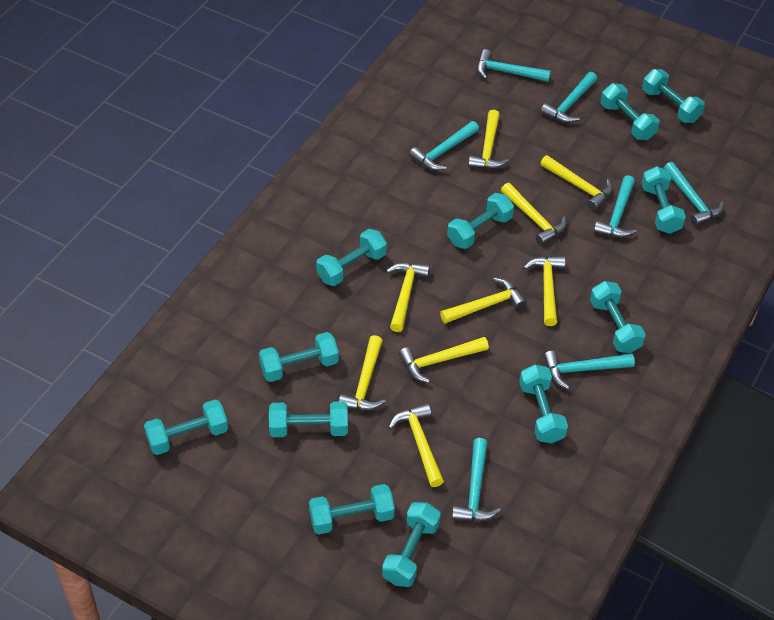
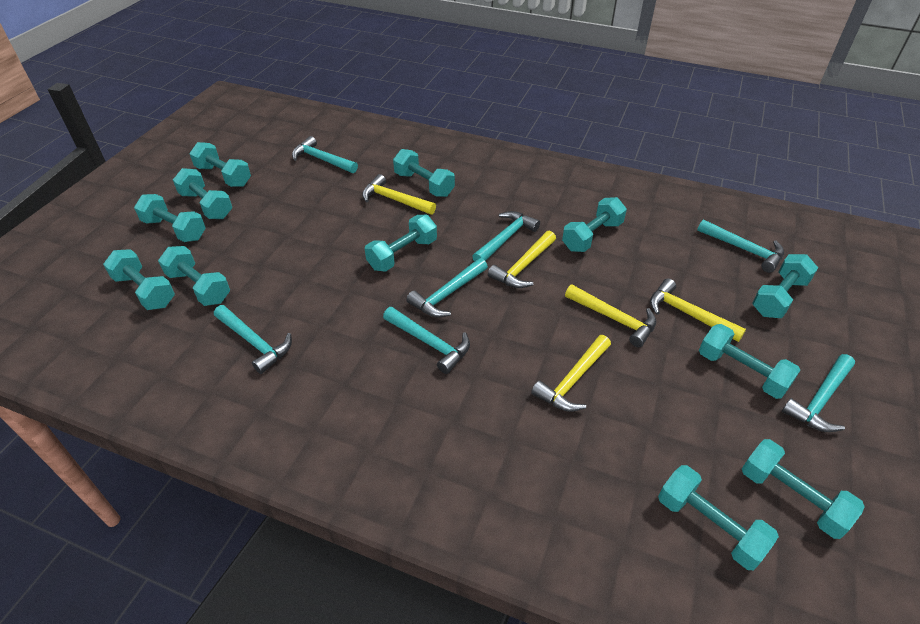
yellow hammer: [339,335,386,410] [386,262,430,332] [389,403,444,487] [399,337,489,383] [440,277,527,324] [468,110,509,169] [501,183,566,245] [523,256,566,326] [540,155,613,210] = 9 -> [362,174,436,215] [488,231,556,288] [531,335,611,412] [565,285,656,347] [650,279,746,342] = 5

